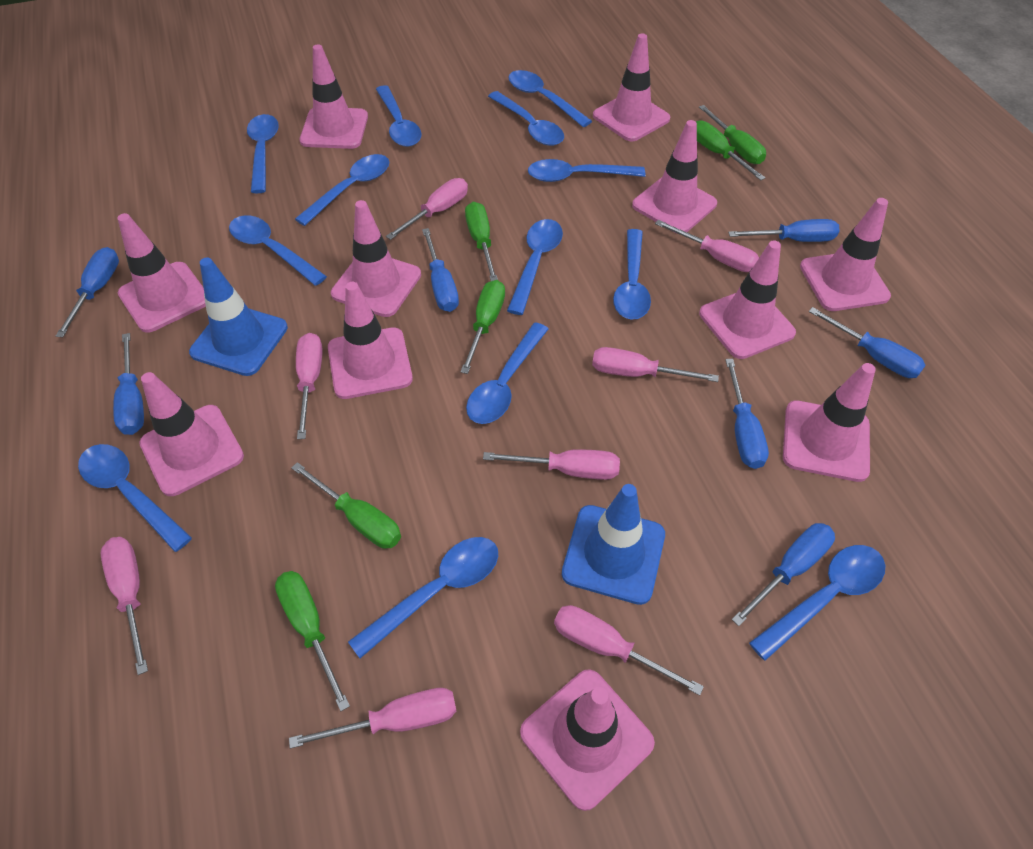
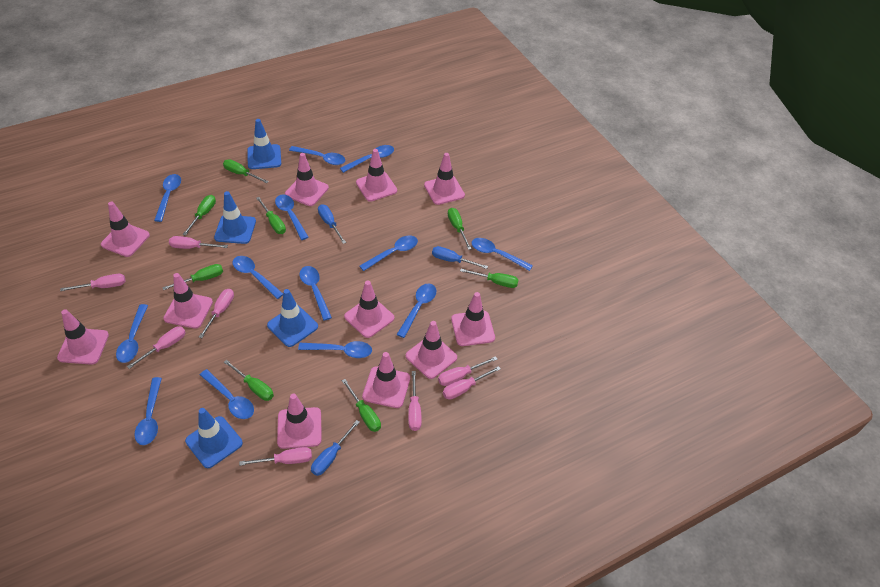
blue screwdriver: [56,247,119,337] [113,333,144,435] [422,228,459,312] [725,359,769,469] [728,219,840,242] [732,523,835,626] [808,307,926,378] = 7 -> [311,420,360,476] [318,204,346,244] [432,246,488,269] = 3
blue traffic cone: [189,257,288,376] [562,484,665,605] = 2 -> [185,408,243,468] [214,191,256,244] [247,119,281,169] [267,289,318,347] = 4
green screwdriver: [275,571,350,711] [291,462,401,549] [460,280,505,374] [465,202,498,281] [696,120,765,180] [699,105,766,164] = 6 -> [162,264,223,290] [182,195,216,236] [223,159,269,183] [224,360,274,401] [256,197,286,234] [342,379,381,432] [448,208,472,250] [460,269,518,288] = 8

